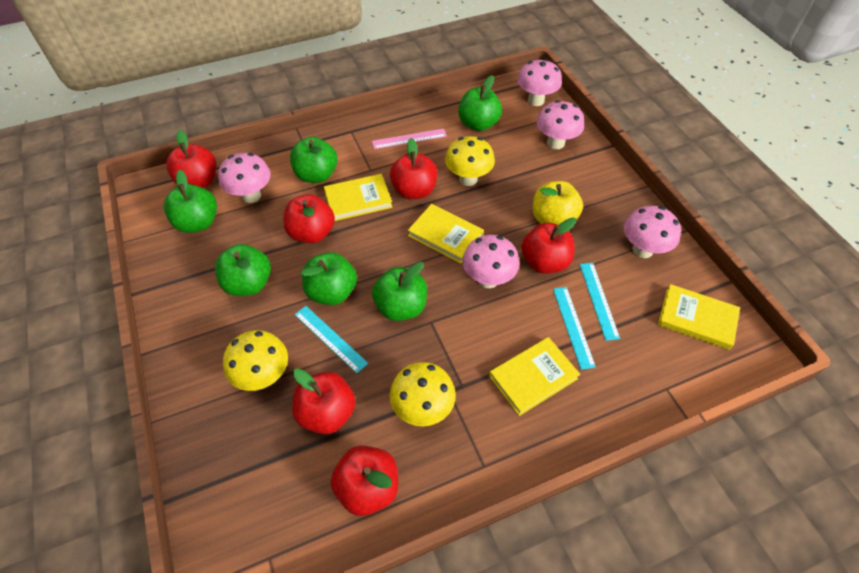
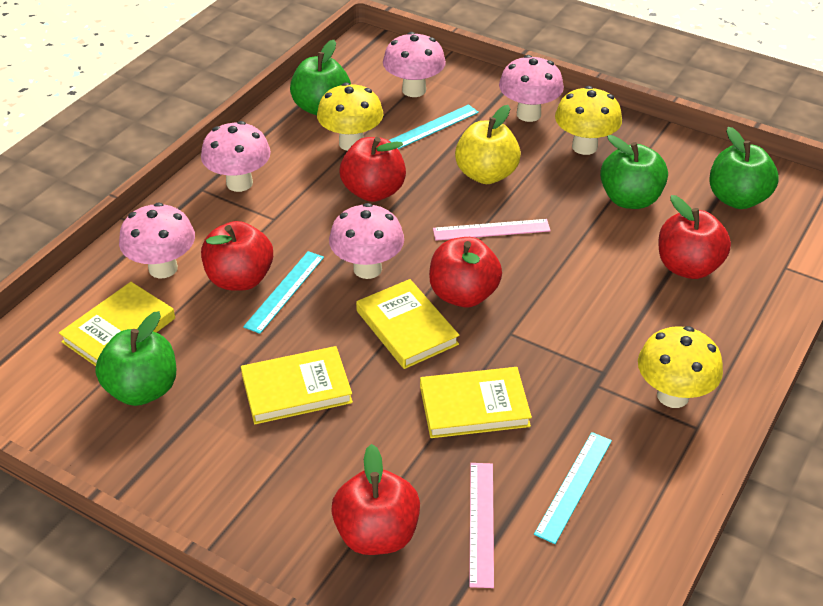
green apple: [164,170,217,233] [215,244,271,296] [290,137,337,183] [301,252,357,305] [372,262,427,321] [458,75,502,131] = 6 -> [95,311,176,406] [290,40,351,115] [600,135,668,209] [709,127,779,209] = 4
pink ruler: [372,128,447,149] = 1 -> [433,219,551,241] [469,463,494,588] = 2
red apple: [166,130,216,188] [283,194,335,243] [292,368,356,434] [331,446,398,516] [390,138,438,199] [521,217,576,274] = 6 -> [201,221,273,291] [331,444,420,555] [340,137,406,202] [429,237,502,307] [659,195,731,279] = 5

